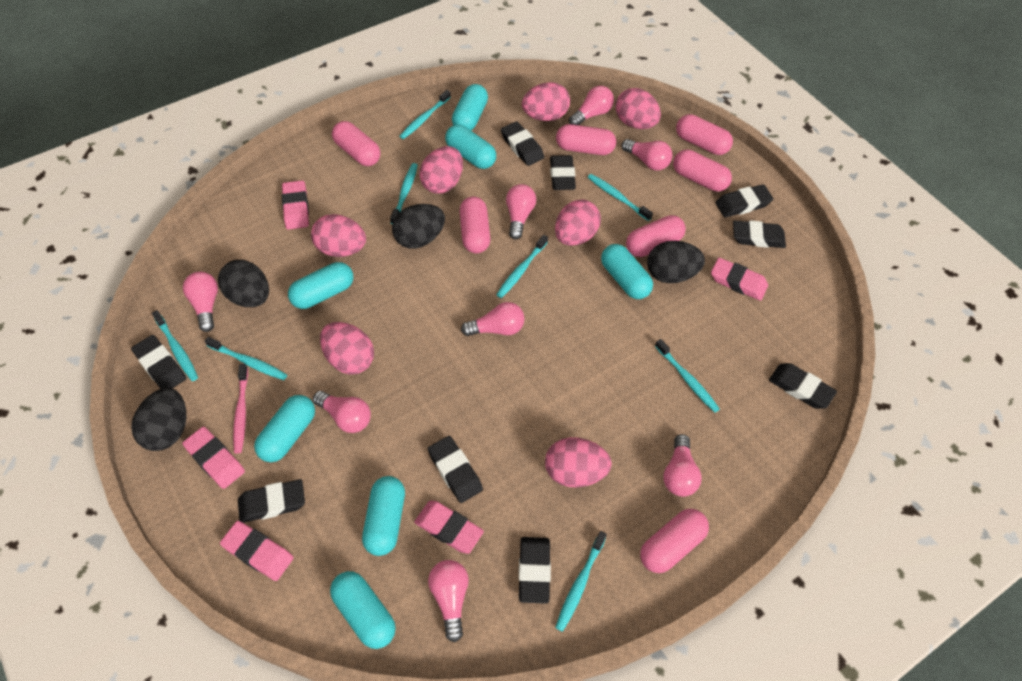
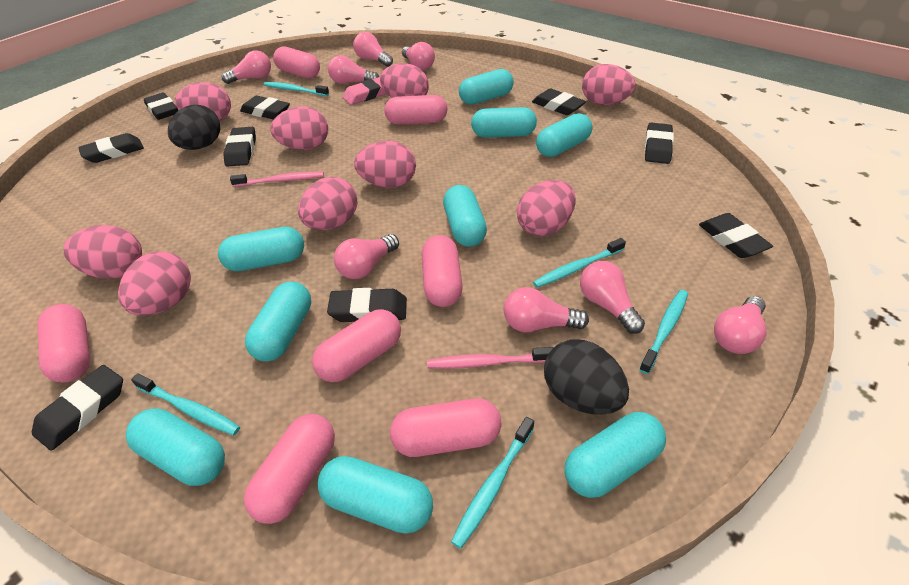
black egg: [131,388,186,451] [218,260,269,307] [392,204,445,249] [647,241,705,283] = 4 -> [168,105,220,150] [544,339,629,415] = 2
pink egg: [311,214,366,257] [320,322,374,375] [419,146,463,194] [522,82,570,121] [545,437,612,488] [555,200,601,246] [616,88,661,129] = 7 -> [64,225,142,279] [118,251,191,316] [175,82,231,121] [270,106,328,150] [298,177,358,230] [354,141,416,188] [380,63,429,98] [517,180,576,236] [582,64,635,105] = 9
pink eraser: [182,427,245,489] [220,521,294,581] [282,181,309,230] [414,501,484,554] [711,258,768,301] = 5 -> [342,77,387,105] = 1
pink toothbrush: [233,364,248,453] = 1 -> [230,172,324,187] [427,347,553,369] = 2
turquoise capsule: [254,395,315,462] [288,262,353,309] [330,571,396,649] [362,476,405,556] [445,125,496,169] [452,84,488,130] [601,244,653,299] = 7 -> [126,408,225,486] [218,227,304,271] [245,281,311,362] [317,456,433,534] [443,185,487,247] [459,69,514,105] [471,107,537,138] [536,113,592,157] [564,412,666,498] = 9
turquoise toothbrush: [152,310,198,381] [205,337,287,380] [390,163,418,224] [399,90,451,139] [496,235,548,298] [555,531,607,632] [588,174,653,221] [655,339,720,413] = 8 -> [131,373,240,435] [264,82,329,96] [451,417,534,549] [533,238,626,288] [639,290,688,374] = 5

